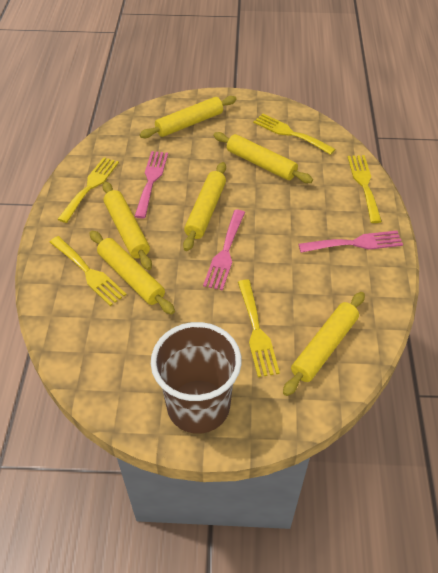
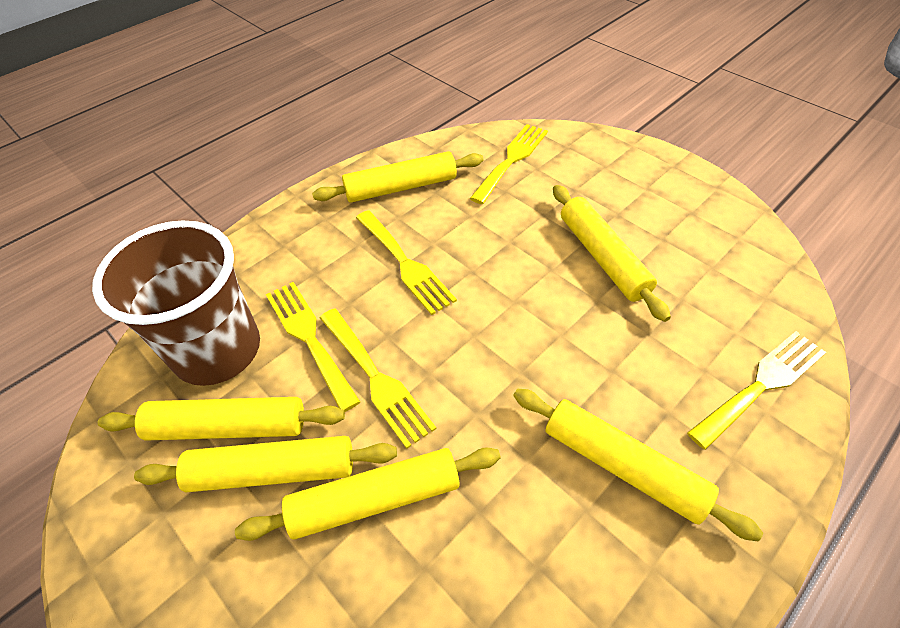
pink fork: [134,151,168,219] [203,210,245,291] [299,231,403,253] = 3 -> none = 0

